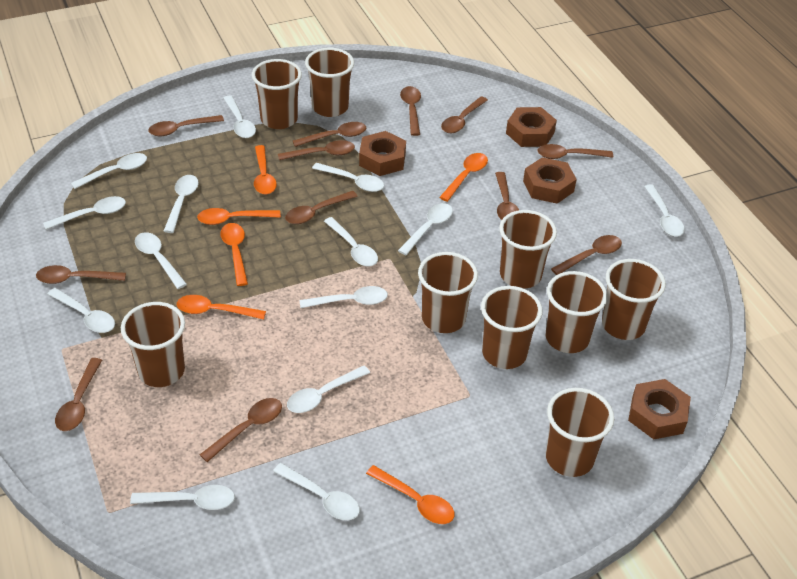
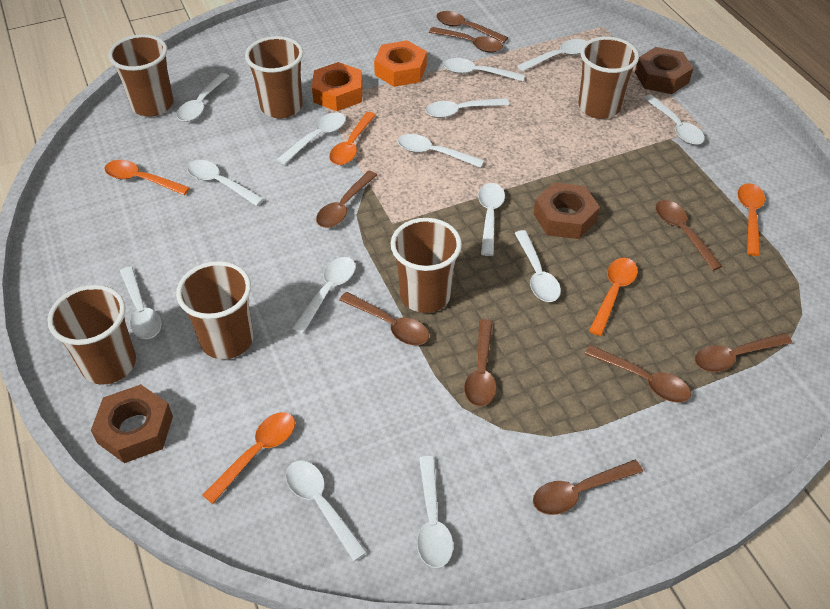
brown cup: [121,302,185,387] [252,59,302,129] [305,48,354,117] [418,252,478,333] [481,286,542,369] [499,210,557,289] [546,271,608,353] [546,388,614,477] [602,259,666,340] = 9 -> [47,285,136,385] [108,34,173,117] [176,261,253,359] [245,36,303,118] [391,218,462,313] [578,36,639,119] = 6
brown nut: [359,131,406,176] [506,107,557,147] [523,157,577,204] [628,379,691,439] = 4 -> [91,384,173,463] [533,182,600,239] [635,47,693,94] = 3
brown spoon: [36,265,126,284] [55,358,102,431] [148,115,224,136] [200,398,282,462] [278,140,355,160] [285,191,358,224] [293,122,366,147] [400,86,421,136] [441,96,488,133] [495,172,519,220] [538,144,613,159] [551,235,622,275] = 12 -> [316,171,377,228] [339,292,429,345] [429,27,503,53] [436,11,508,43] [464,319,496,407] [533,460,643,515] [585,345,691,403] [656,200,722,271] [695,333,792,372] = 9
orange nut: none = 0 -> [312,62,363,111] [374,40,427,87] = 2
orange spoon: [177,295,266,320] [197,208,281,225] [221,223,248,286] [254,145,277,194] [366,465,455,524] [439,153,488,202] = 6 -> [105,160,190,195] [202,412,295,504] [329,112,376,165] [589,258,638,336] [737,183,765,256] = 5

